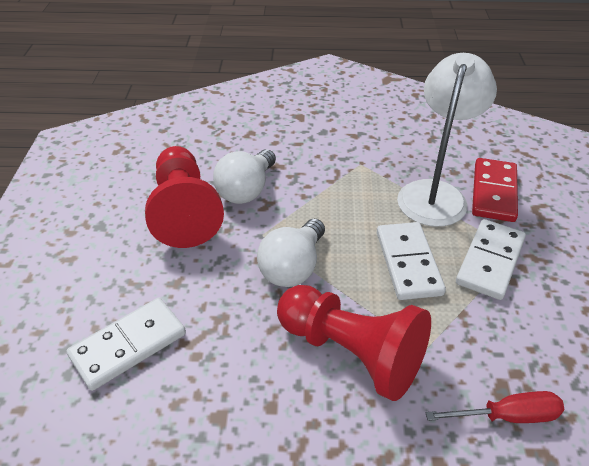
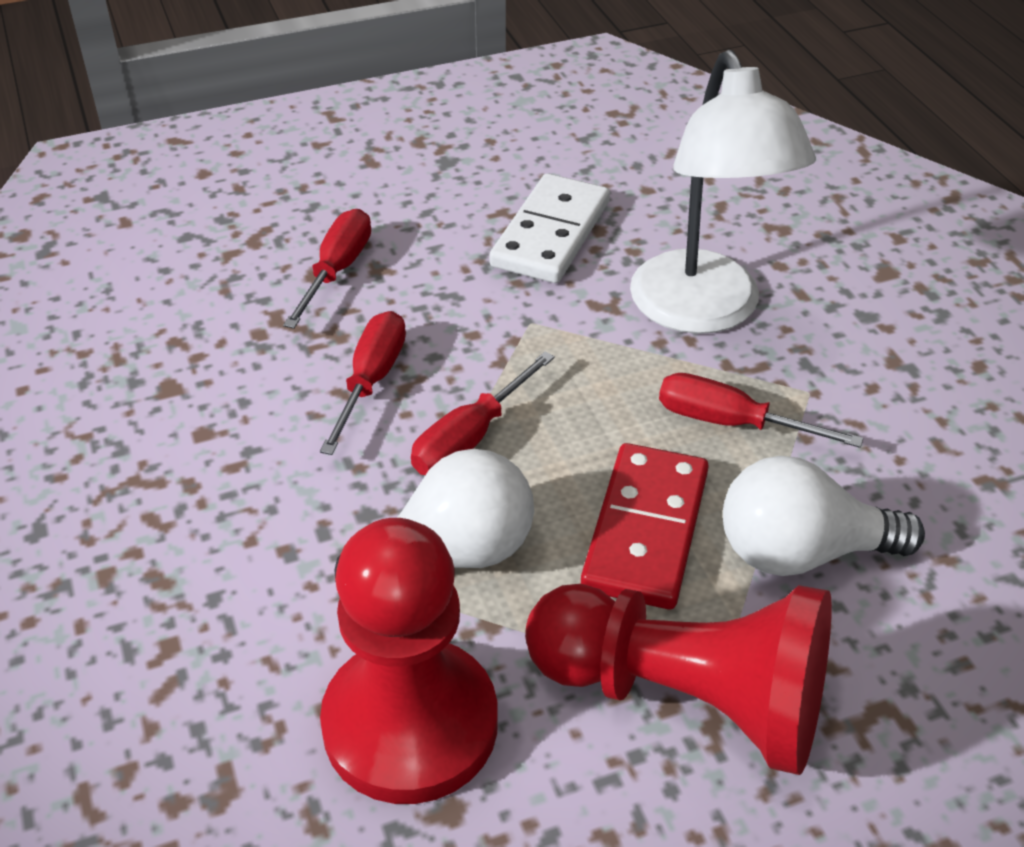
red screwdriver: [426,391,564,423] = 1 -> [283,209,371,329] [320,311,406,455] [411,351,555,475] [659,373,864,448] = 4
white domino: [66,298,186,391] [377,222,446,300] [456,219,526,300] = 3 -> [489,173,610,283] = 1

